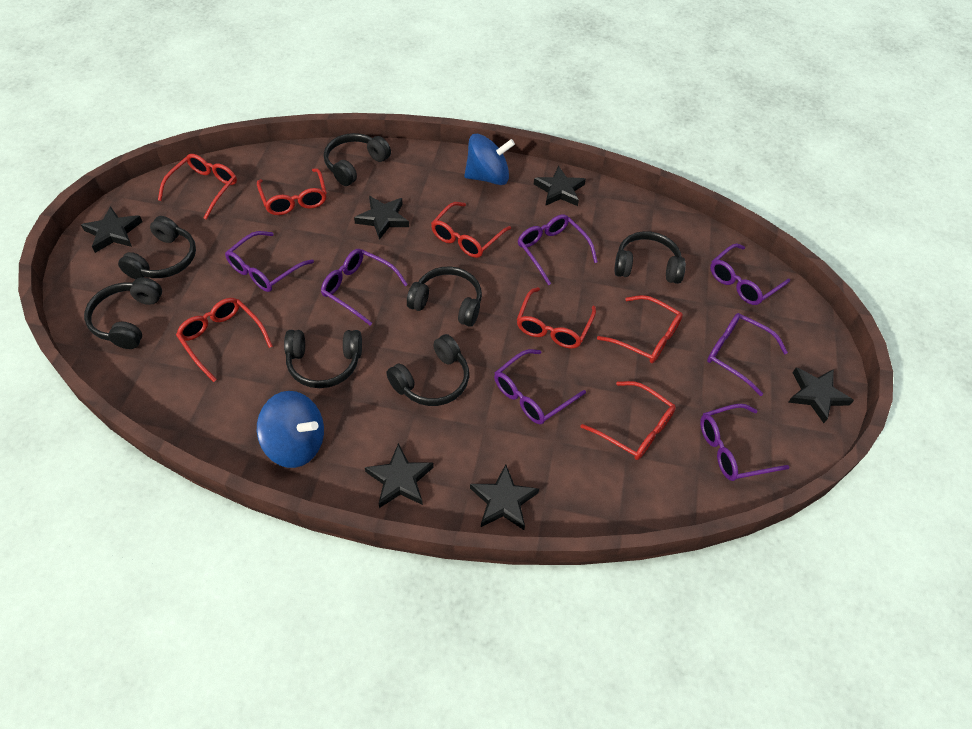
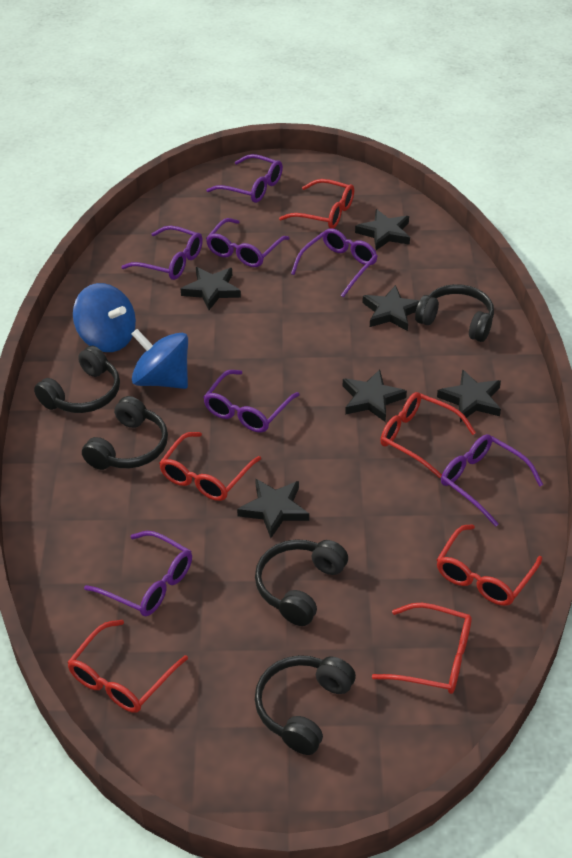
black headphones: [84,277,162,349] [118,216,196,279] [284,330,362,388] [324,133,391,186] [386,334,469,406] [407,267,482,327] [614,231,686,284] = 7 -> [34,346,120,413] [82,396,168,470] [255,539,348,626] [255,655,356,755] [415,284,494,342] = 5
red glasses: [158,154,237,220] [176,298,273,382] [257,168,327,215] [431,202,511,258] [517,287,596,348] [581,381,676,460] [597,295,683,363] = 7 -> [67,620,188,713] [159,432,261,501] [279,179,354,229] [372,603,472,694] [380,392,476,478] [437,524,542,606] = 6

